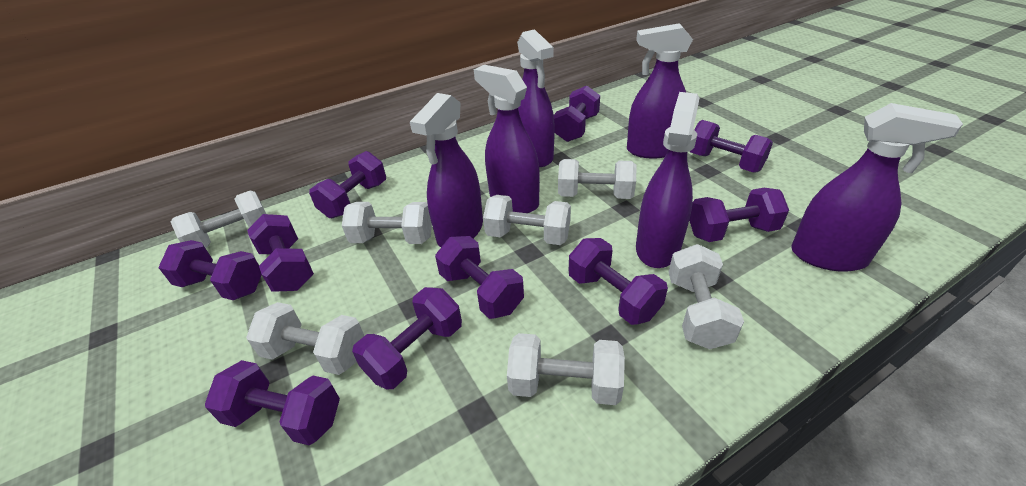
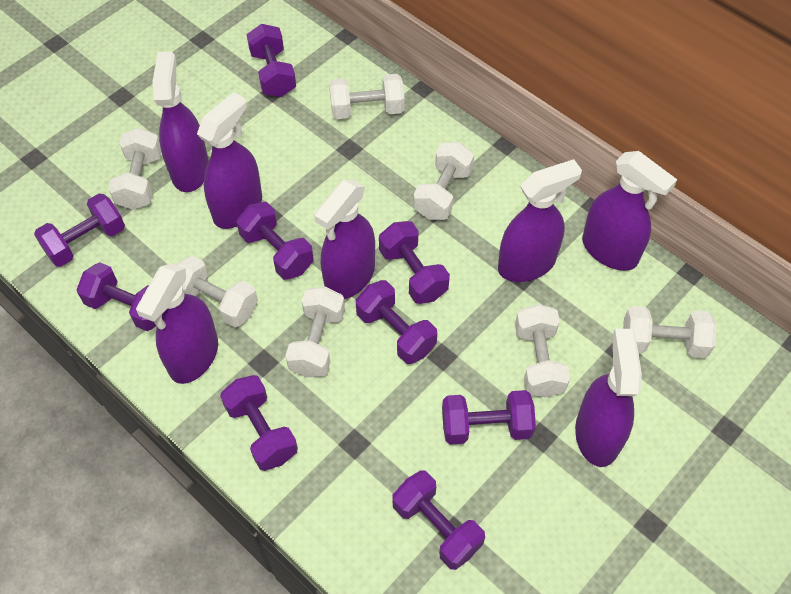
purple dumbbell: [159,240,262,300] [205,360,340,446] [247,214,314,292] [309,151,386,218] [352,287,462,390] [435,236,524,319] [554,86,600,142] [569,238,668,325] [689,120,773,173] [689,188,789,242] = 10 -> [34,193,125,267] [77,262,156,331] [220,375,298,471] [236,202,314,280] [247,24,296,97] [356,280,437,364] [379,221,450,304] [392,470,485,570] [442,390,536,445] = 9
purple spray bottle: [410,93,483,247] [474,65,540,213] [517,29,555,167] [627,23,693,158] [636,92,699,268] [791,103,963,272] = 6 -> [136,263,218,384] [152,52,209,192] [197,92,262,229] [314,180,375,299] [498,159,582,282] [575,329,642,467] [582,151,677,271] = 7

